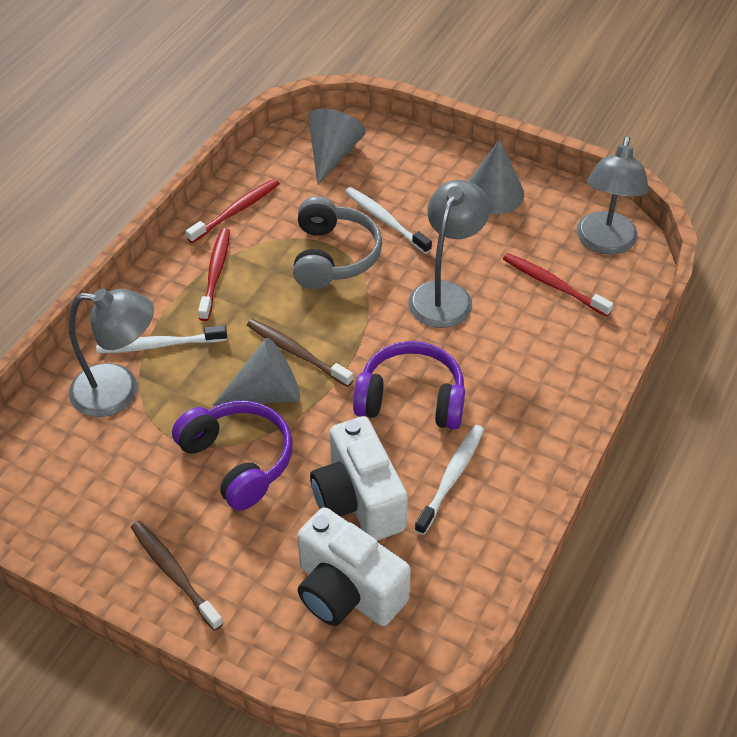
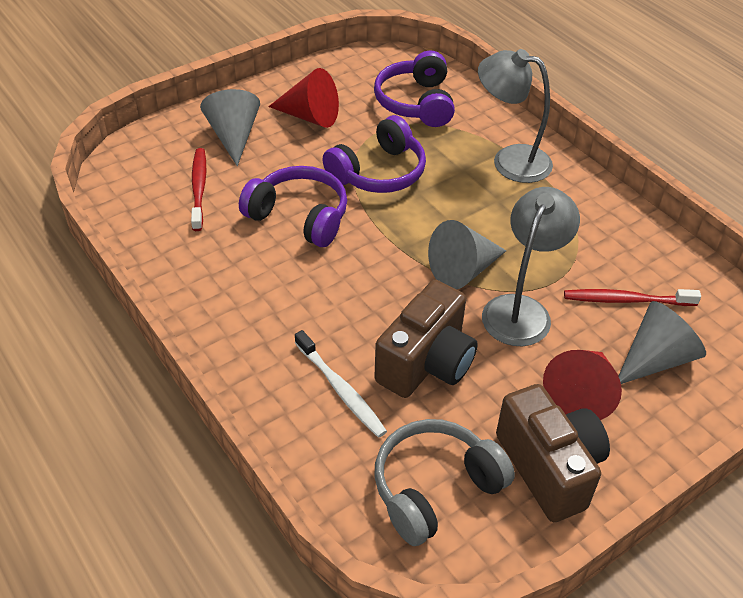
brown camera: none = 0 -> [374,280,478,398] [496,384,610,522] = 2
brown toothbrush: [131,521,224,631] [247,319,353,387] = 2 -> none = 0
grey lamp: [69,288,154,417] [408,180,490,328] [577,136,649,255] = 3 -> [478,49,553,183] [482,187,580,346] = 2
purple headphones: [172,401,293,511] [353,341,465,430] = 2 -> [239,166,347,247] [323,115,426,193] [374,51,455,127] = 3
red cone: none = 0 -> [268,68,339,128] [543,350,622,420] = 2
red toothbrush: [186,179,280,243] [198,228,230,321] [503,253,614,317] = 3 -> [191,148,206,231] [564,289,701,306] = 2
white camera: [297,507,411,626] [310,416,408,541] = 2 -> none = 0
white toothbrush: [96,325,227,353] [345,187,432,254] [415,425,484,535] = 3 -> [295,330,387,438] = 1

